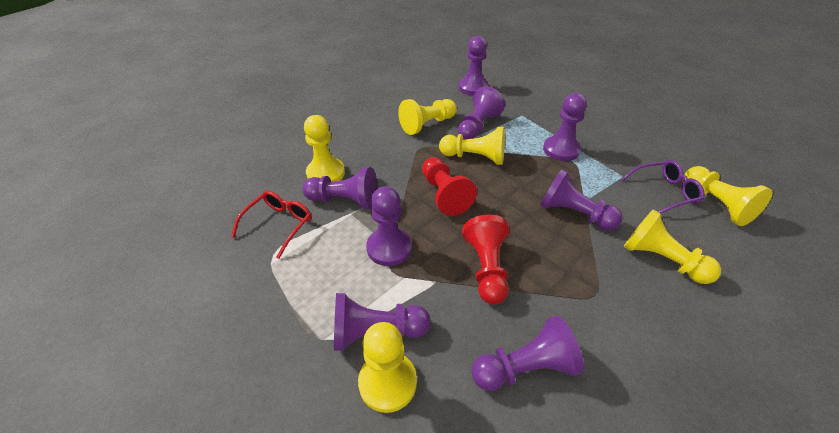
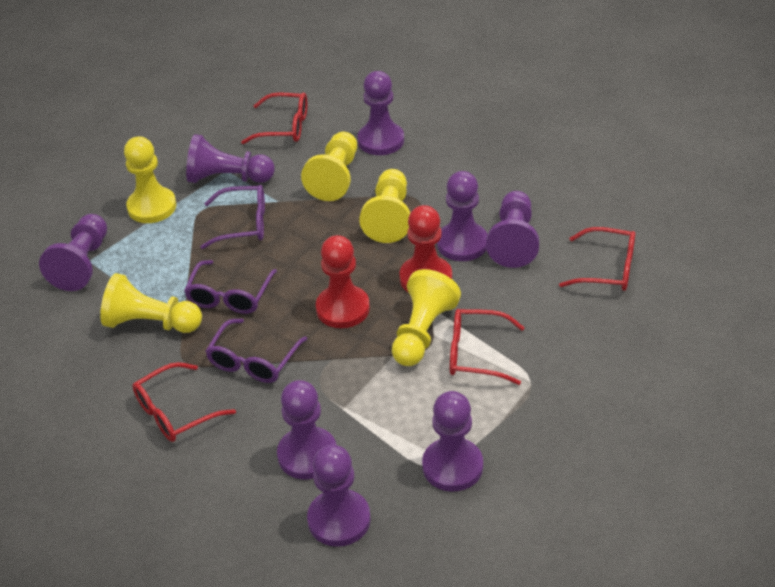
purple glasses: [621,160,705,214] = 1 -> [184,260,277,314] [200,185,265,249] [205,318,307,383] = 3
red glasses: [231,191,312,259] = 1 -> [132,362,236,442] [241,92,307,144] [450,309,525,385] [559,227,635,291] = 4
yellow pawn: [304,115,345,182] [358,322,417,413] [398,99,457,135] [439,127,505,165] [624,209,721,284] [685,166,773,226] = 6 -> [100,273,202,333] [124,136,177,223] [301,131,357,201] [359,169,410,243] [392,269,461,366] = 5

